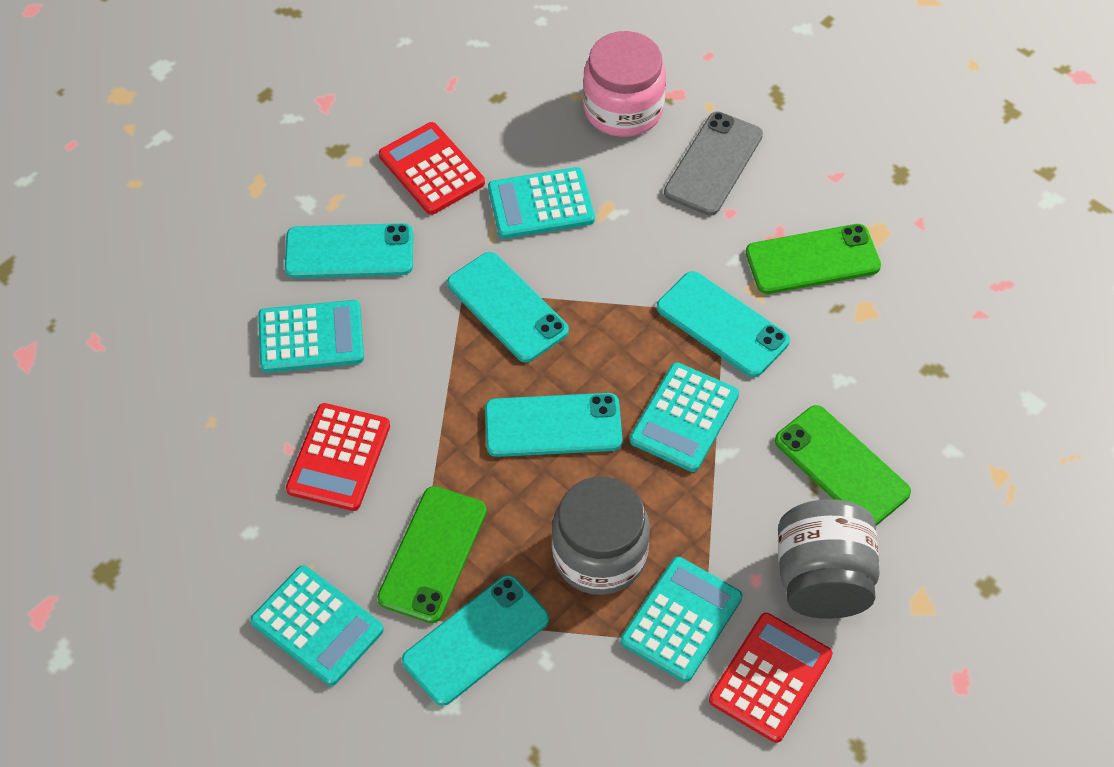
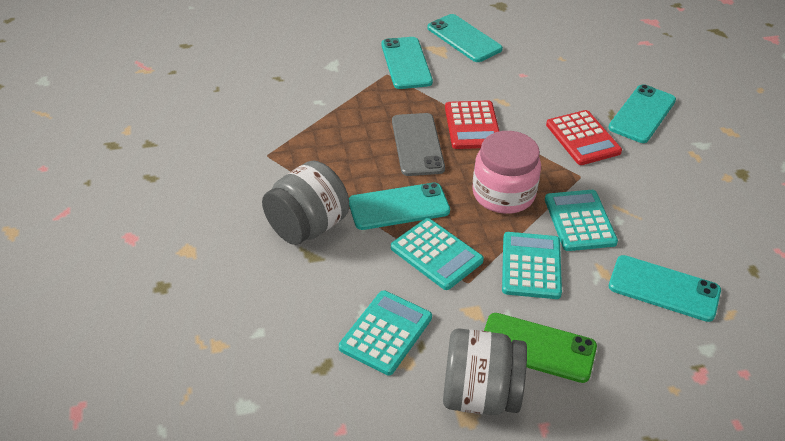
green phone: [377,486,487,623] [746,224,881,294] [775,405,911,526] = 3 -> [484,313,597,383] = 1
red calculator: [286,403,390,511] [379,122,485,215] [709,613,833,743] = 3 -> [445,101,499,149] [546,110,622,165] = 2
turquoise calculator: [250,565,384,686] [258,300,364,373] [488,167,595,239] [621,557,742,682] [630,362,739,472] = 5 -> [339,290,432,375] [391,218,484,290] [502,232,562,299] [545,190,618,251] = 4

